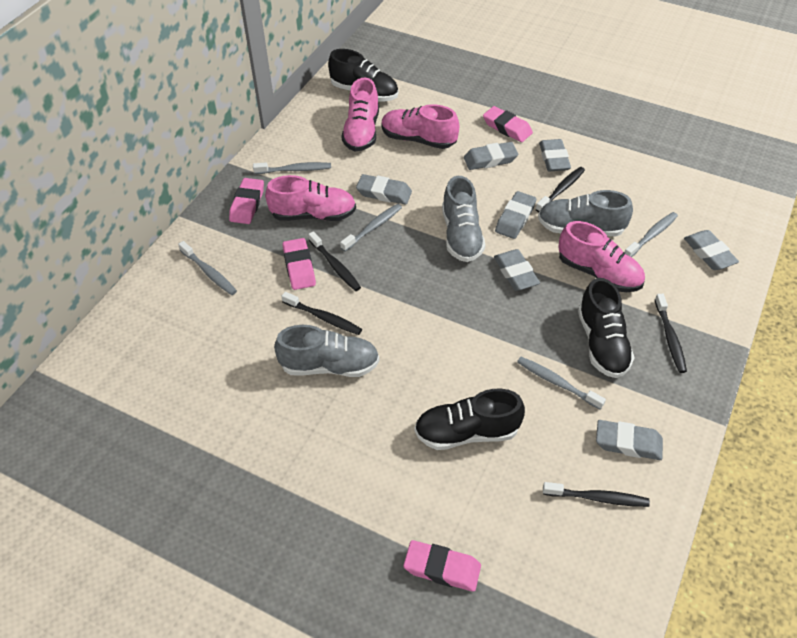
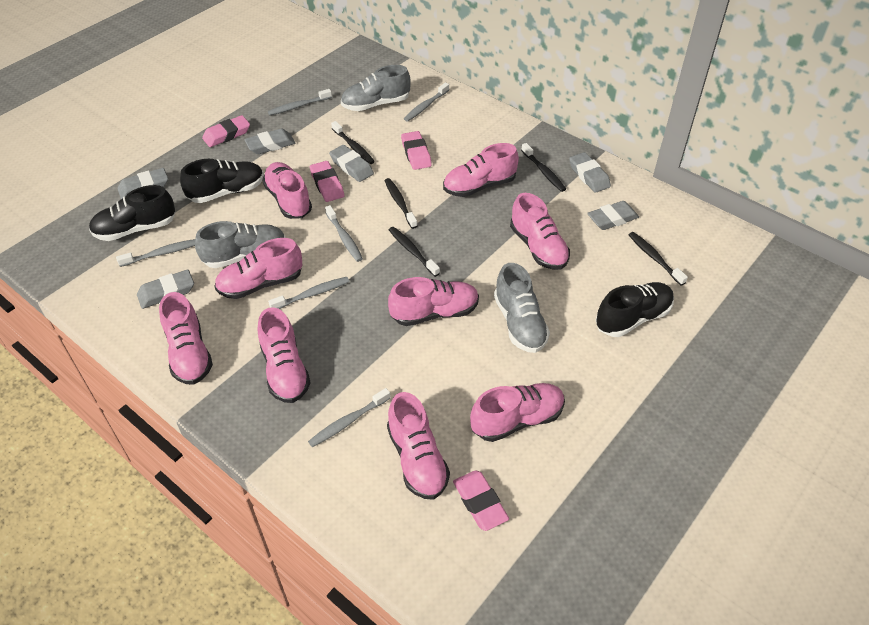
grey eraser: [356,174,412,205] [464,142,518,170] [494,249,540,291] [495,191,536,239] [539,139,571,171] [596,420,663,460] [684,230,739,270] = 7 -> [118,168,168,199] [137,270,194,309] [244,129,295,154] [329,145,374,182] [569,152,611,193] [587,201,639,230] = 6
grey toothbrush: [178,241,237,295] [253,162,331,174] [340,204,402,252] [517,357,606,409] [625,212,678,257] = 5 -> [116,239,195,267] [268,89,332,115] [268,277,350,309] [308,388,390,447] [325,205,363,262] [404,82,449,121] = 6
pink shoe: [265,175,356,221] [341,78,379,152] [381,104,459,149] [558,221,645,292] = 4 -> [159,292,213,385] [214,238,302,299] [257,307,311,403] [262,162,312,219] [387,392,450,500] [388,277,479,326] [443,143,519,197] [470,383,565,442] [510,193,570,270] = 9

